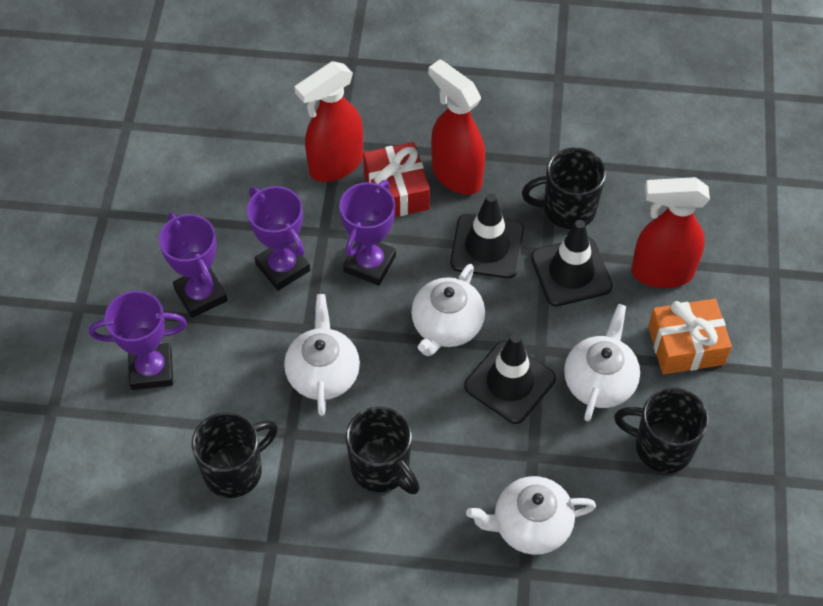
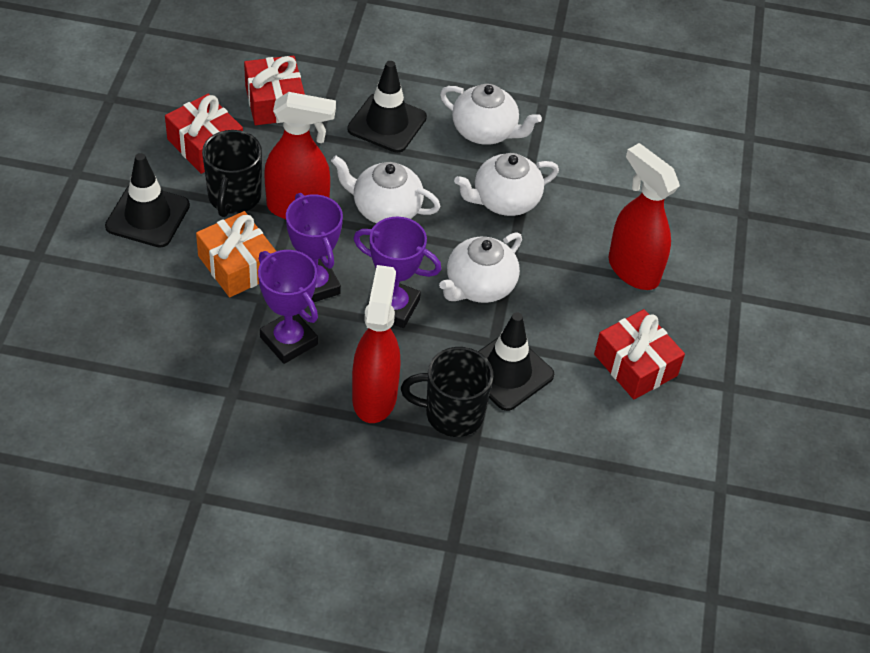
black mug: [192,412,278,498] [346,406,420,494] [522,148,606,229] [614,387,709,473] = 4 -> [202,130,262,217] [401,347,494,437] = 2
purple trophy: [89,291,187,390] [159,213,228,318] [247,186,310,291] [339,180,396,286] = 4 -> [258,250,318,364] [286,193,343,302] [353,217,441,328] = 3
red gift: [363,142,430,217] = 1 -> [165,94,243,174] [244,56,305,125] [594,309,685,399] = 3

